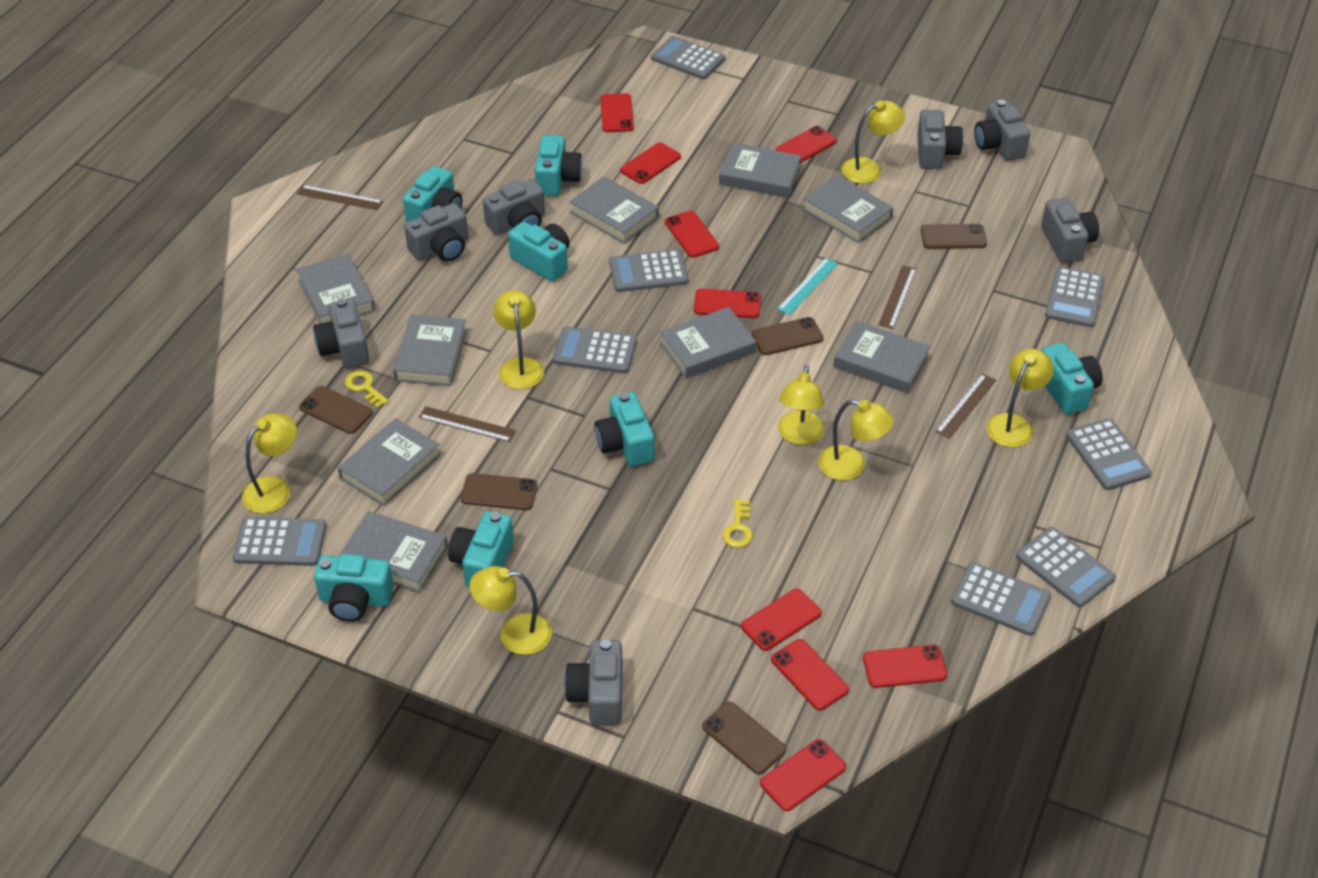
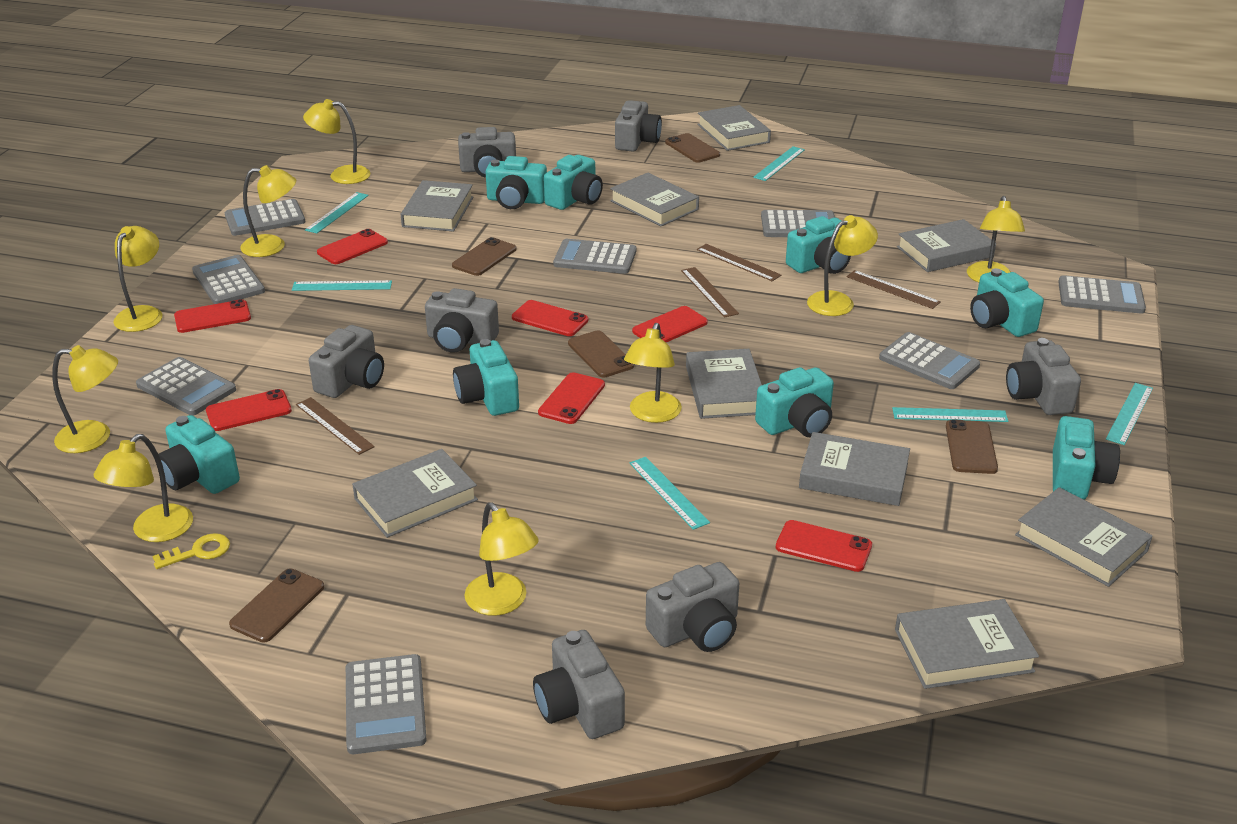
red phone: [600,93,634,132] [620,142,681,184] [665,211,719,258] [694,288,761,318] [741,589,822,651] [760,739,846,811] [771,639,849,711] [775,126,837,164] [863,644,947,688] = 9 -> [174,299,251,333] [206,389,292,431] [317,229,388,264] [512,300,588,336] [538,372,605,424] [632,306,708,342] [776,520,872,572] = 7
turquoise camera: [314,554,394,622] [403,166,462,222] [448,511,514,588] [508,221,570,282] [535,135,582,196] [594,392,654,466] [1042,343,1103,415] = 7 -> [156,415,240,494] [453,339,519,416] [485,156,547,209] [544,155,603,210] [755,367,834,437] [786,216,851,274] [970,268,1044,337] [1053,416,1120,500] = 8
turquoise ruler: [777,258,838,315] = 1 -> [292,280,392,291] [305,192,369,233] [629,457,710,530] [753,146,805,181] [892,407,1008,422] [1106,383,1153,445] = 6
yellow key: [345,370,389,408] [722,499,753,548] = 2 -> [152,533,230,569] = 1
yellow lamp: [242,414,297,513] [469,566,552,655] [493,290,544,389] [778,365,824,445] [818,400,894,480] [842,101,905,183] [986,349,1054,448] = 7 -> [52,345,118,453] [94,434,193,542] [113,226,163,332] [240,165,296,257] [303,99,370,184] [465,502,538,616] [624,323,682,423] [807,215,878,316] [967,196,1025,283] = 9

